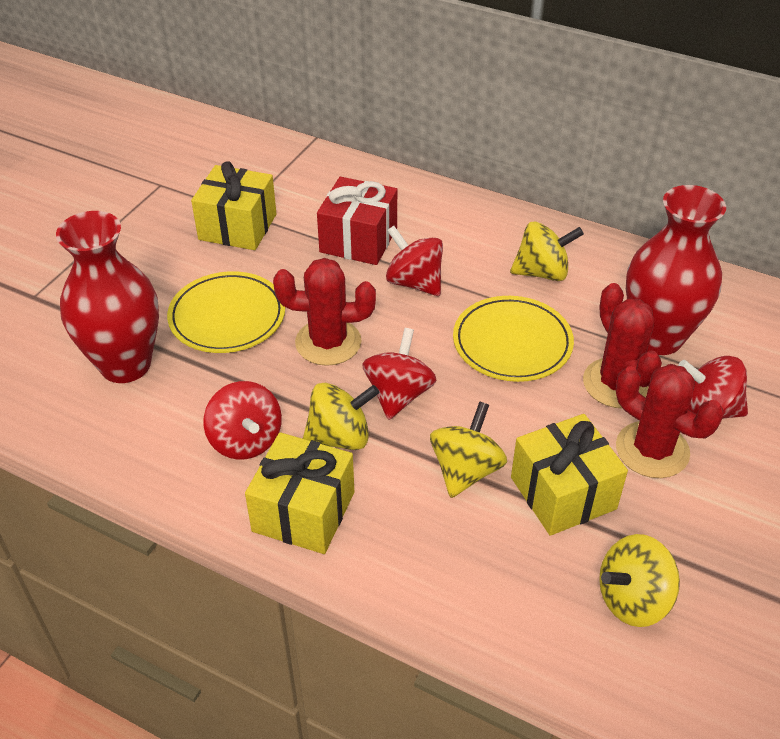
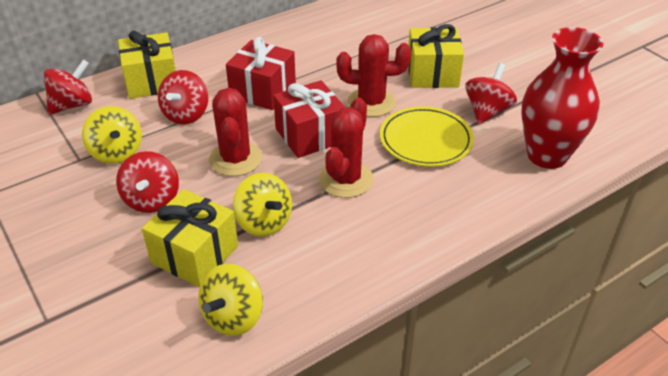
red gift: [317,177,397,265] = 1 -> [226,37,296,110] [273,80,346,158] = 2
red vase: [56,211,159,383] [626,185,726,355] = 2 -> [521,27,604,169] = 1
yellow plate: [167,271,285,353] [453,296,574,382] = 2 -> [380,106,474,167] = 1
yellow spinning top: [303,383,379,450] [430,402,507,498] [510,222,584,281] [599,534,680,627] = 4 -> [82,106,142,164] [198,264,263,336] [233,173,292,237] = 3

